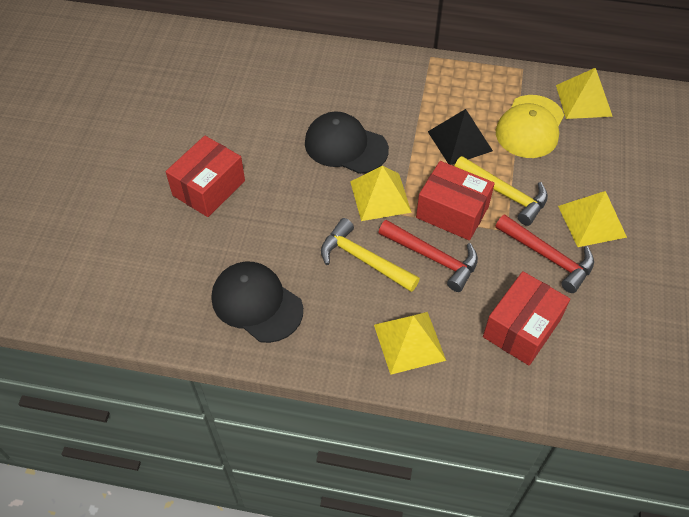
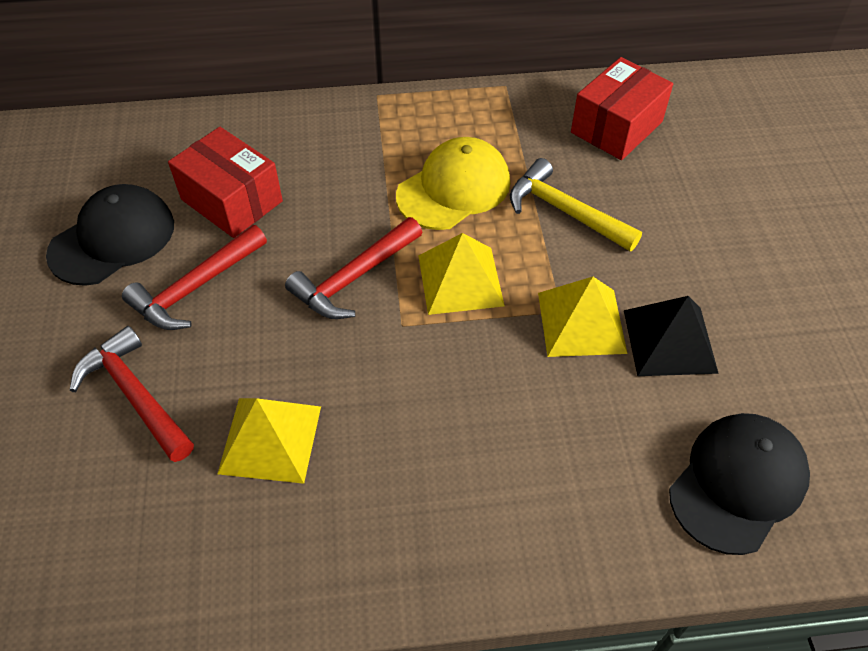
red box: [166,136,245,217] [416,161,495,240] [483,271,570,365] = 3 -> [168,127,283,238] [571,57,673,160] = 2
red hammer: [378,220,478,292] [495,214,594,293] = 2 -> [69,326,194,462] [122,225,267,330] [285,217,423,319] = 3
yellow hammer: [321,218,420,292] [455,156,548,226] = 2 -> [510,158,642,251] = 1
yellow pyramid: [350,166,412,221] [374,312,446,375] [556,68,613,119] [558,191,627,247] = 4 -> [217,398,321,484] [418,233,505,315] [538,277,627,357] = 3

